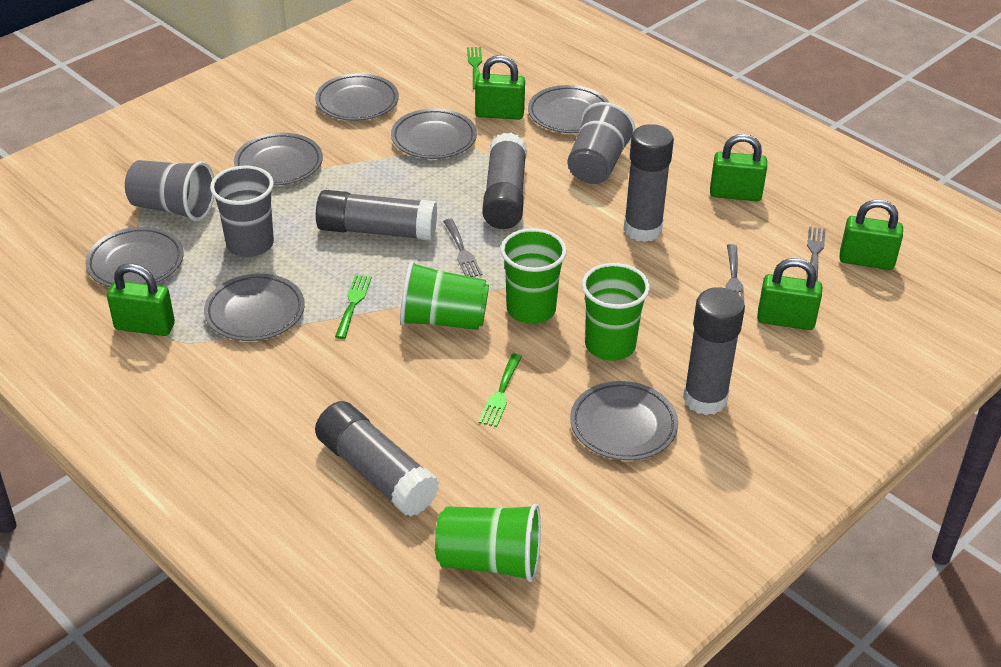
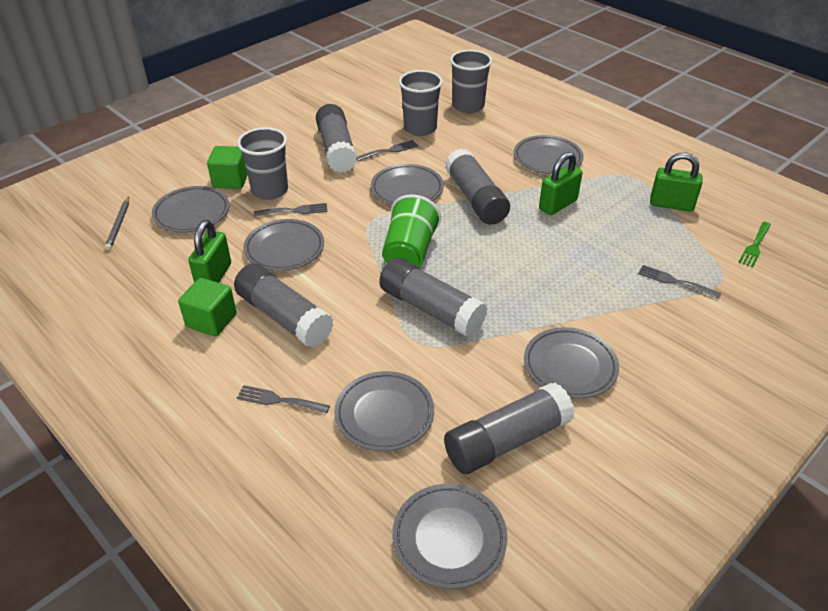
green cube: none = 0 -> [178,278,237,337] [207,146,248,189] = 2
green cup: [400,261,489,330] [435,504,541,582] [500,228,567,324] [582,263,650,361] = 4 -> [382,194,441,268] = 1
green fork: [335,275,372,339] [467,47,482,90] [479,354,522,427] = 3 -> [738,222,771,267] = 1
green padlock: [107,264,175,336] [475,55,525,120] [710,134,767,201] [757,258,822,330] [839,199,903,270] = 5 -> [188,220,231,283] [539,152,582,215] [650,153,702,212] = 3
grey fork: [443,219,482,277] [726,244,745,305] [807,226,826,281] = 3 -> [237,385,330,414] [254,203,328,216] [356,140,419,161] [638,265,721,299] = 4
grey pencil: none = 0 -> [105,197,129,250] = 1

